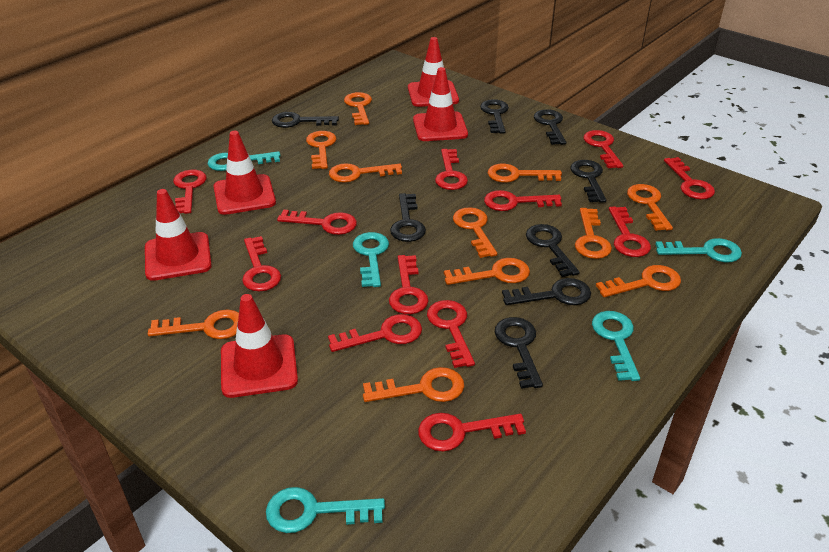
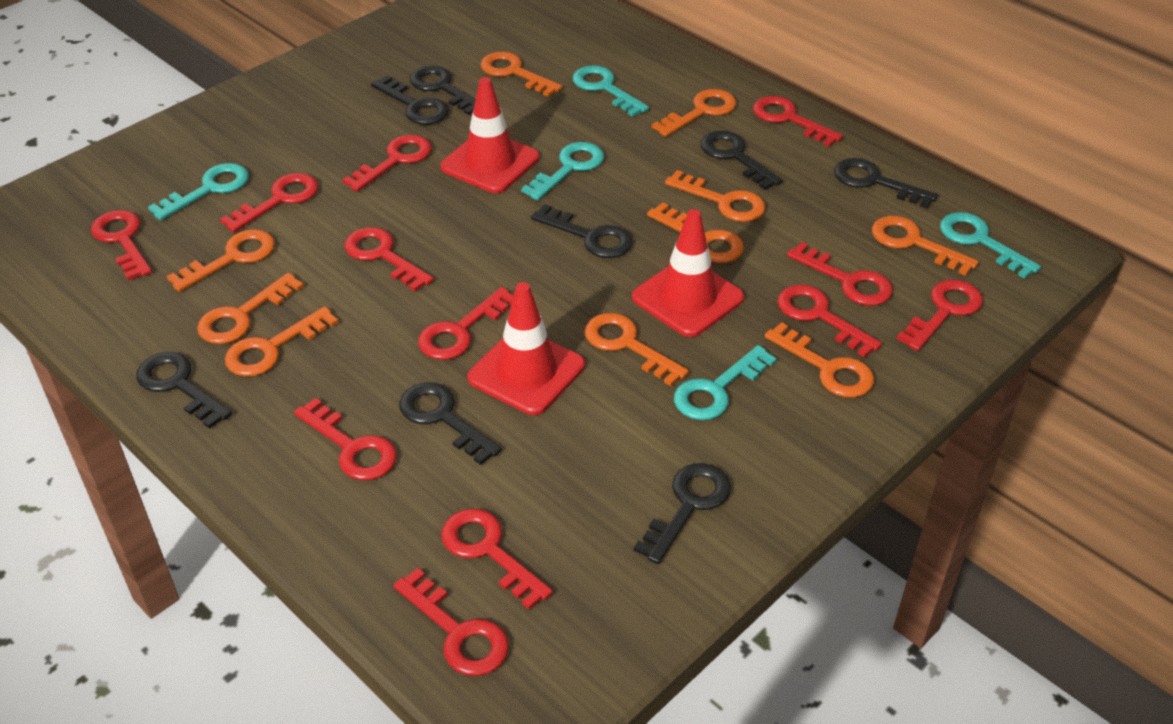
orange key: [148,310,239,339] [306,131,336,169] [329,163,402,183] [344,92,372,125] [363,367,464,402] [444,258,530,285] [453,207,497,258] [488,164,562,183] [575,208,612,259] [596,265,681,297] [627,184,673,231] = 11 -> [167,229,275,292] [197,273,304,344] [225,306,339,377] [480,52,562,97] [584,313,689,386] [647,202,744,263] [652,89,736,137] [665,170,766,222] [765,322,874,398] [872,216,979,276] = 10
red traffic cone: [145,189,212,281] [214,131,276,215] [221,294,298,398] [408,37,459,107] [413,67,468,141] = 5 -> [440,77,540,193] [467,282,585,415] [632,209,744,337] = 3

